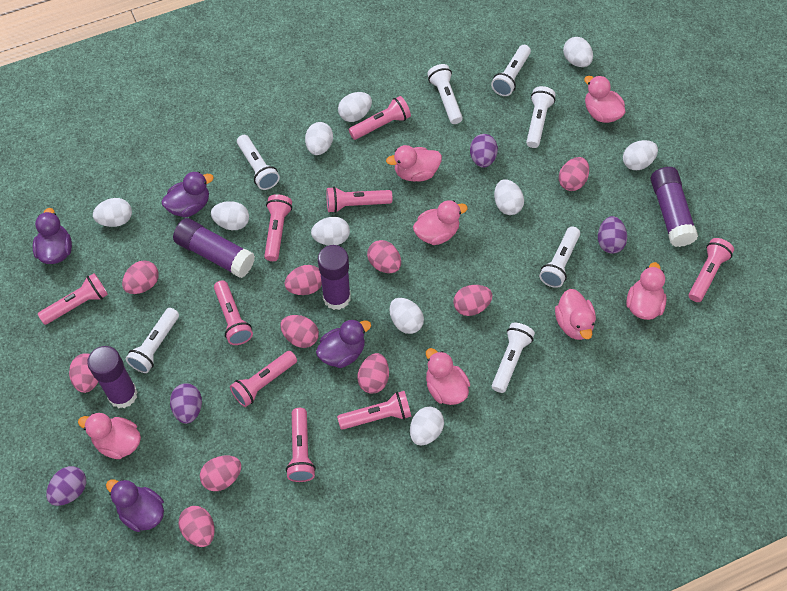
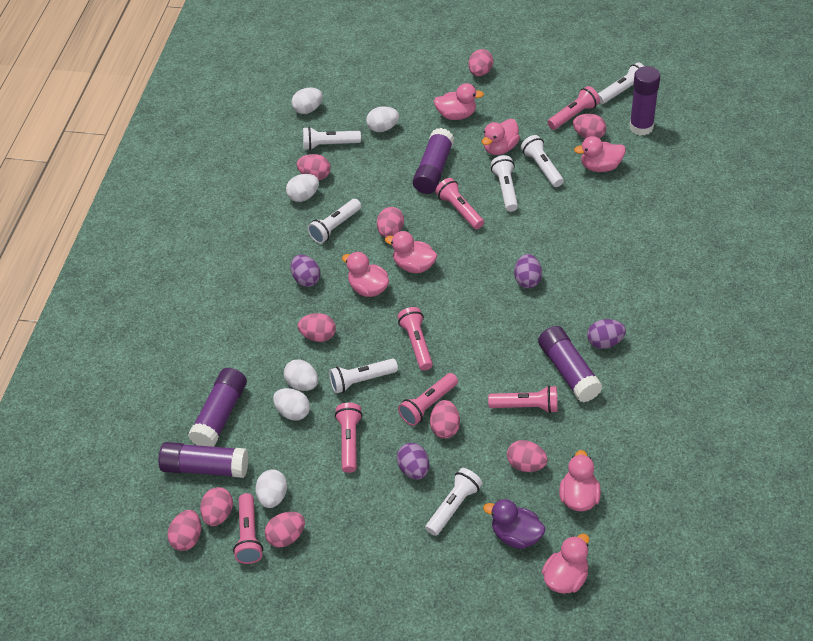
pink flashlight: [38,273,108,325] [214,280,253,345] [230,351,297,407] [264,194,292,261] [286,408,316,482] [326,187,392,213] [337,391,411,430] [349,96,411,140] [689,238,734,302] = 9 -> [233,493,263,564] [335,403,362,473] [398,307,433,371] [398,373,458,426] [435,178,484,229] [488,385,558,413] [547,86,600,130] = 7
purple duck: [33,208,72,264] [106,479,164,532] [162,171,214,218] [316,319,371,368] = 4 -> [483,499,545,549] = 1
purple glue stick: [87,346,138,408] [173,218,255,278] [318,245,351,310] [651,167,698,247] = 4 -> [158,442,248,478] [188,368,247,447] [413,128,454,194] [538,326,603,402] [629,66,660,136] = 5
white egg: [93,198,132,227] [211,201,249,230] [305,122,333,155] [311,217,350,245] [338,92,372,122] [390,298,424,334] [410,407,444,446] [494,179,524,215] [563,37,593,67] [623,140,658,170] = 10 -> [256,469,287,508] [273,388,310,420] [284,360,318,391] [286,174,319,202] [292,87,323,114] [366,106,399,132] = 6

